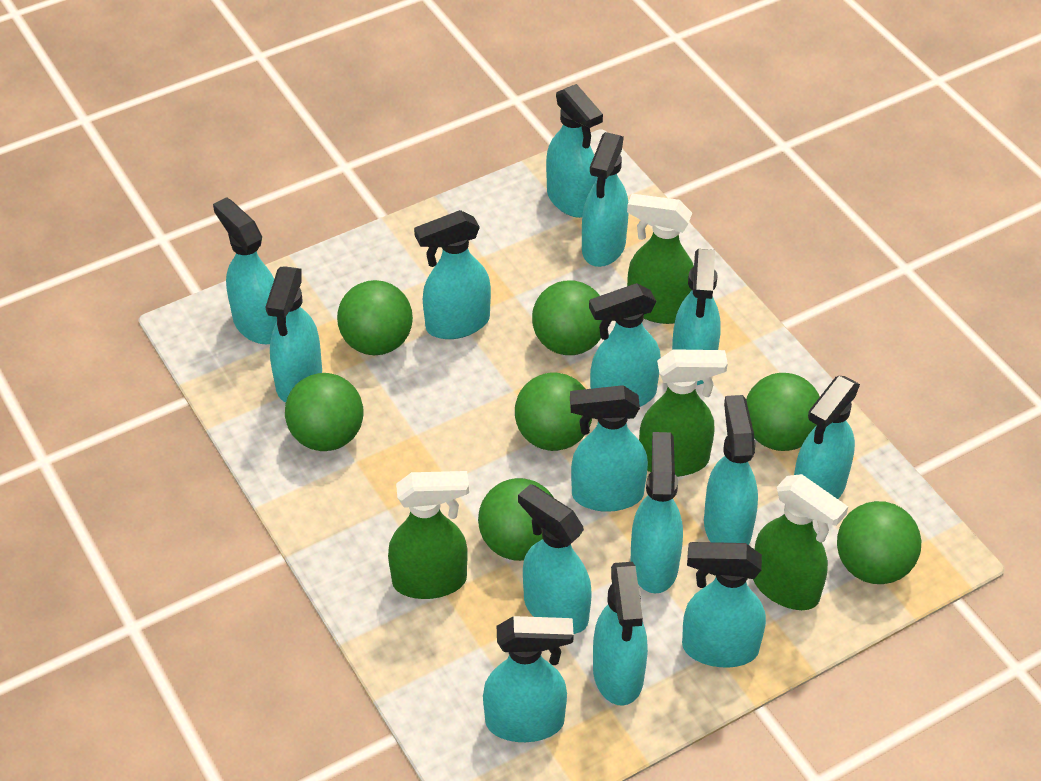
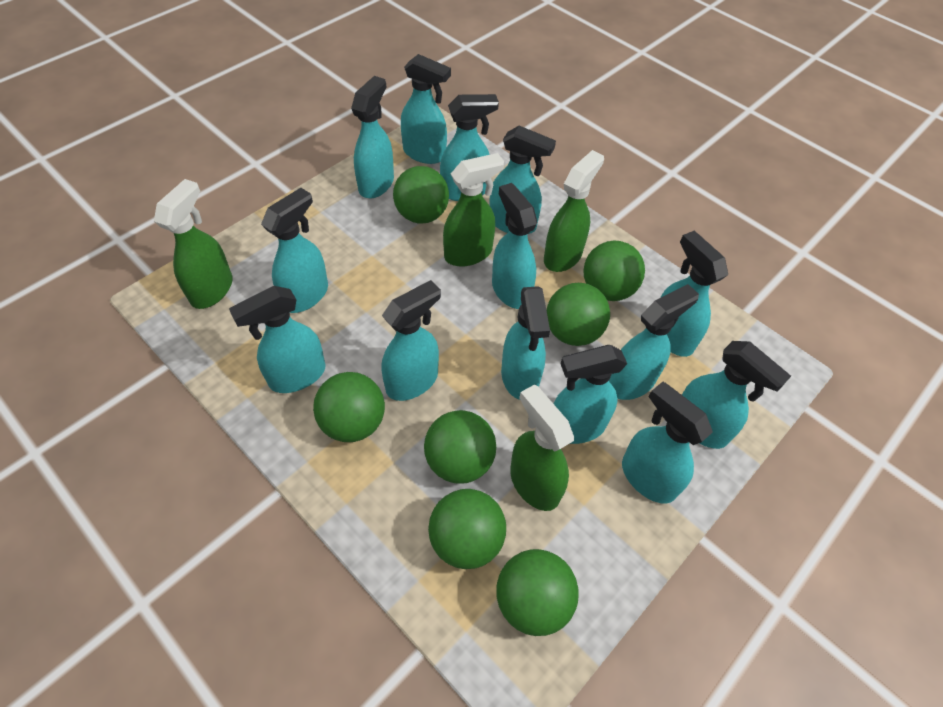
turquoise spray bottle: [213,197,277,344] [266,266,322,402] [414,210,491,339] [483,616,574,742] [518,484,592,634] [546,84,603,218] [570,385,648,512] [582,132,629,267] [589,283,661,407] [593,562,648,706] [630,432,683,594] [672,249,721,385] [682,542,766,668] [704,395,758,545] [794,376,860,499] = 15 -> [229,286,325,393] [261,188,328,313] [351,76,394,198] [381,280,441,401] [401,54,451,164] [440,94,499,201] [489,126,556,234] [492,183,537,309] [501,286,550,400] [553,345,627,444] [609,284,699,400] [622,382,713,504] [660,231,728,357] [682,341,791,449] = 14

